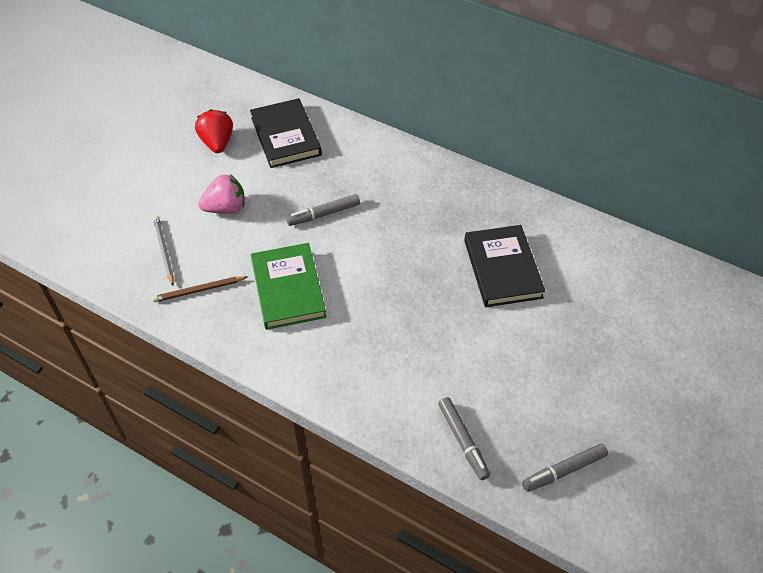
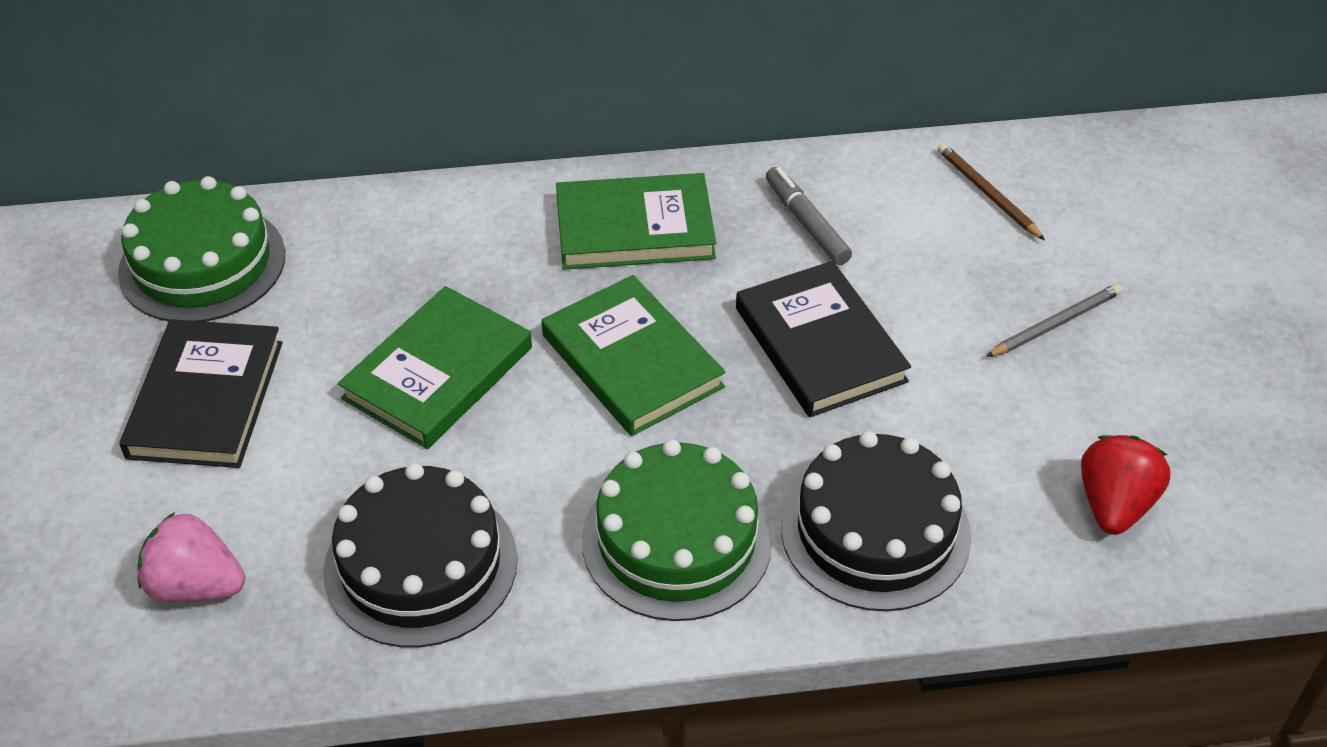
black cake: none = 0 -> [323,463,518,648] [781,431,971,611] = 2
green book: [251,243,326,330] = 1 -> [338,286,532,449] [541,275,725,436] [556,173,716,270] = 3
green cake: none = 0 -> [118,176,285,322] [582,439,772,621] = 2
grey marker: [286,194,360,226] [438,397,490,480] [522,443,608,492] = 3 -> [766,167,852,265] = 1

